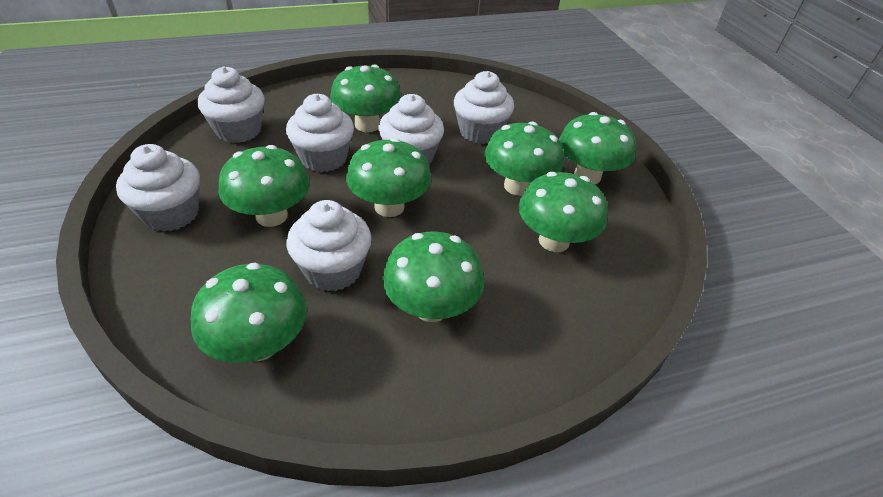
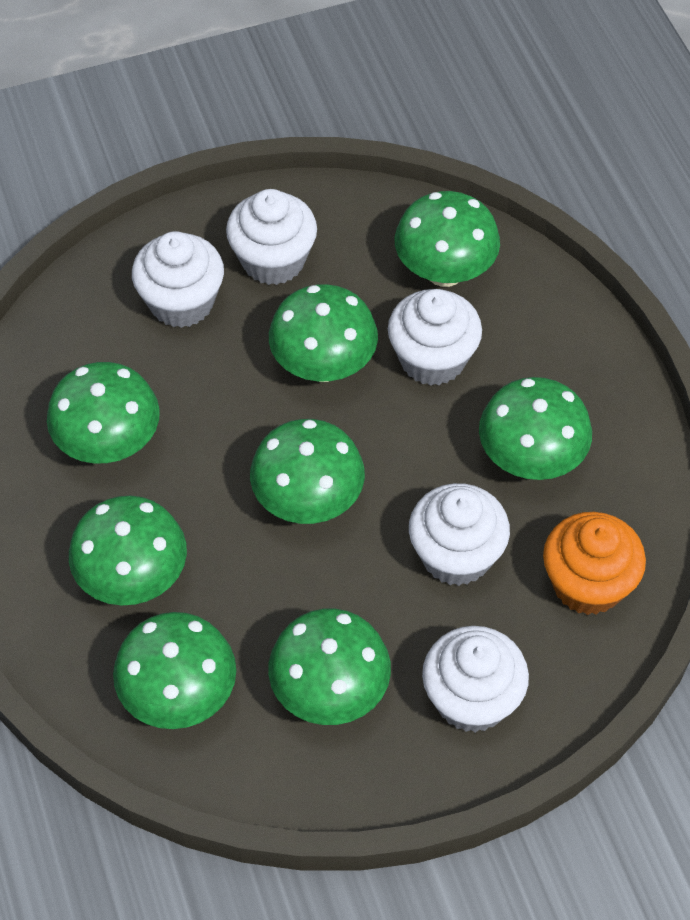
orange cupcake: none = 0 -> [543,512,646,615] = 1
white cupcake: [116,144,200,232] [198,66,265,143] [286,94,354,172] [287,200,372,291] [379,94,444,165] [454,71,514,144] = 6 -> [132,231,224,328] [226,189,317,285] [388,289,482,386] [409,483,510,586] [422,626,529,733] = 5

